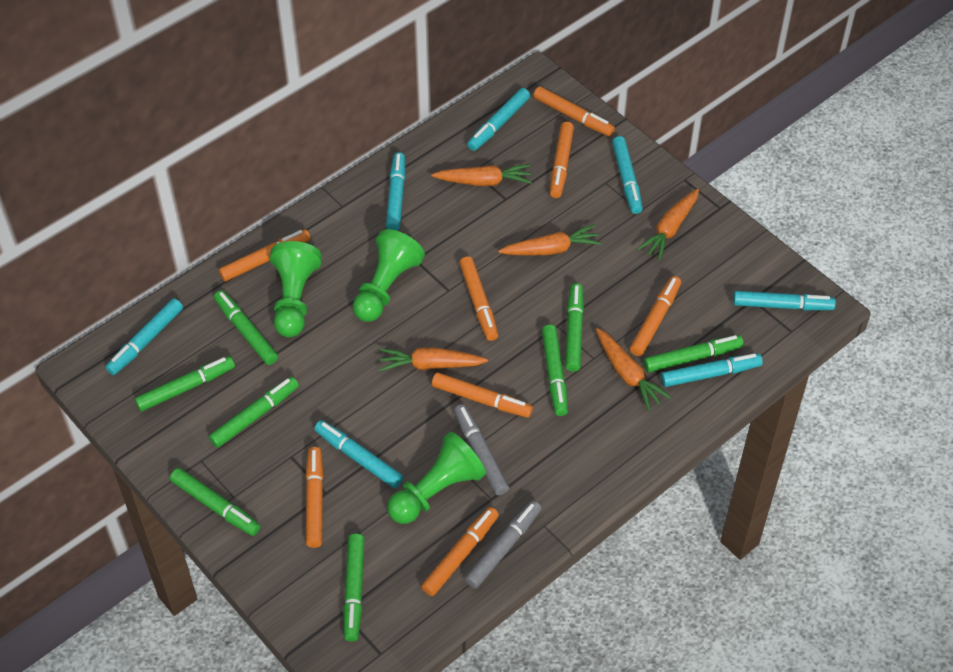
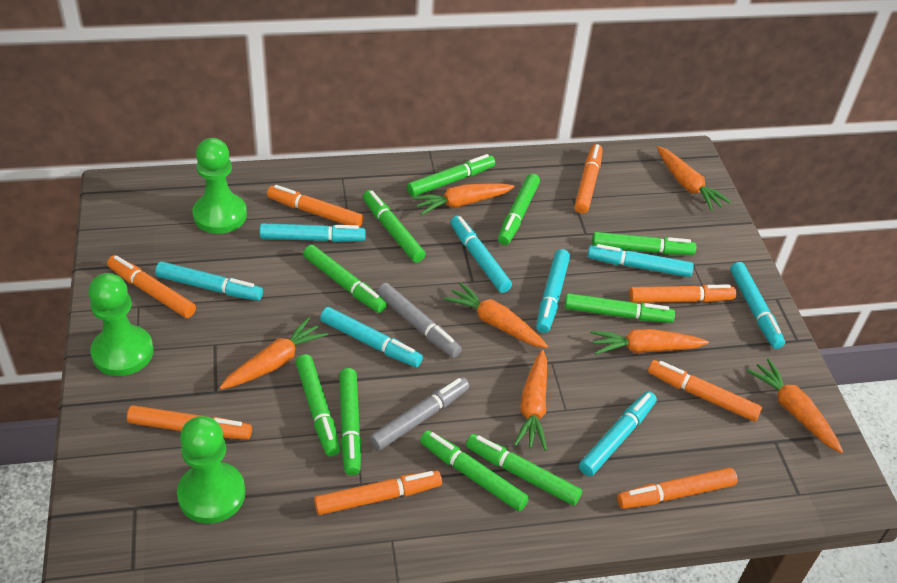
green marker: [135,356,235,411] [170,468,260,536] [209,377,299,448] [214,290,278,365] [343,533,365,641] [542,325,568,416] [565,283,584,372] [644,335,744,372] = 8 -> [296,354,340,457] [303,245,387,313] [339,368,361,475] [363,190,426,263] [407,154,495,197] [420,430,529,511] [466,434,582,506] [498,174,540,245] [564,293,675,323] [592,232,696,255] = 10
orange carrot: [379,347,488,371] [431,164,532,186] [498,224,602,256] [596,328,671,411] [637,189,699,261] = 5 -> [219,317,328,390] [412,183,515,215] [444,282,548,348] [514,350,547,451] [591,329,709,355] [657,146,731,211] [746,359,843,453] = 7
turquoise marker: [106,298,183,375] [314,420,403,488] [386,152,405,231] [467,88,530,151] [612,136,643,214] [661,353,763,387] [733,291,836,310] = 7 -> [155,261,263,301] [259,223,366,242] [320,307,423,367] [450,216,512,293] [536,249,570,333] [579,391,657,476] [587,244,694,277] [730,262,785,349] = 8

